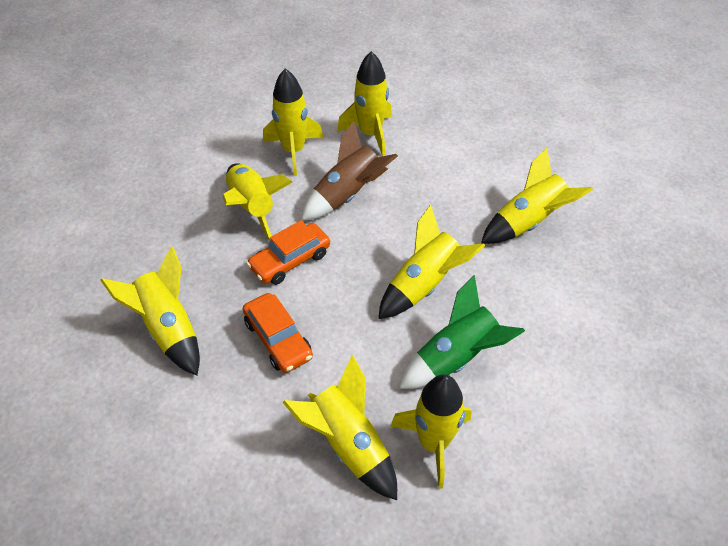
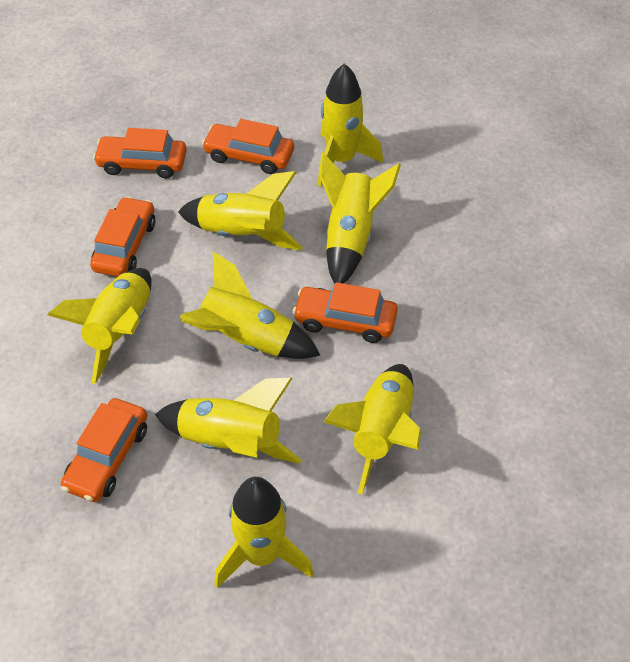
brown rocket: [301,121,398,221] = 1 -> none = 0
green rocket: [399,275,525,389] = 1 -> none = 0
orange car: [243,293,313,373] [246,220,330,285] = 2 -> [61,398,147,502] [90,197,155,277] [93,128,187,179] [202,119,294,174] [293,282,398,343] = 5

